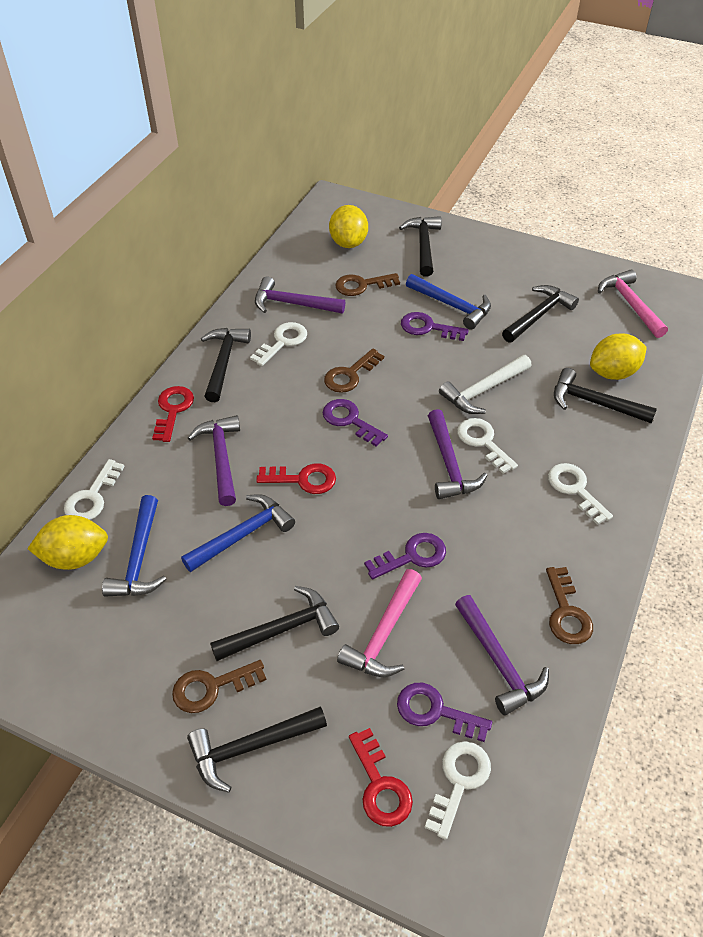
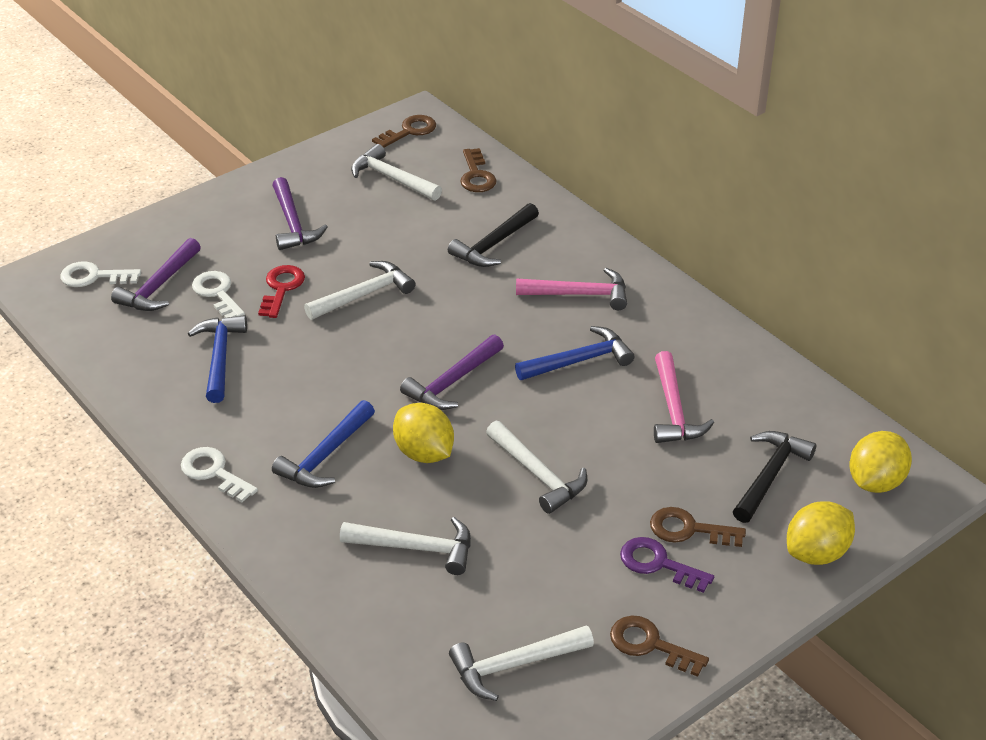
black hammer: [187,706,327,793] [201,328,251,402] [210,586,339,661] [399,216,442,277] [502,285,579,343] [554,368,657,423] = 6 -> [448,203,539,267] [733,431,816,523] = 2
purple hammer: [188,415,240,506] [255,276,345,314] [428,409,488,499] [455,595,549,715] = 4 -> [111,238,201,311] [273,177,328,250] [400,335,504,410] = 3
purple key: [323,399,388,446] [364,533,446,580] [397,683,492,742] [401,312,469,341] = 4 -> [620,537,714,593] = 1
red key: [152,386,194,442] [256,463,336,494] [349,728,413,827] = 3 -> [258,265,305,318] = 1
white hammer: [439,355,532,414] = 1 -> [304,261,416,320] [340,517,471,575] [351,144,442,201] [449,625,594,701] [486,421,587,514] = 5
white key: [64,459,125,520] [250,322,307,366] [425,741,491,840] [457,418,518,474] [548,463,613,525] = 5 -> [60,262,141,287] [181,447,258,502] [192,271,245,318] = 3

